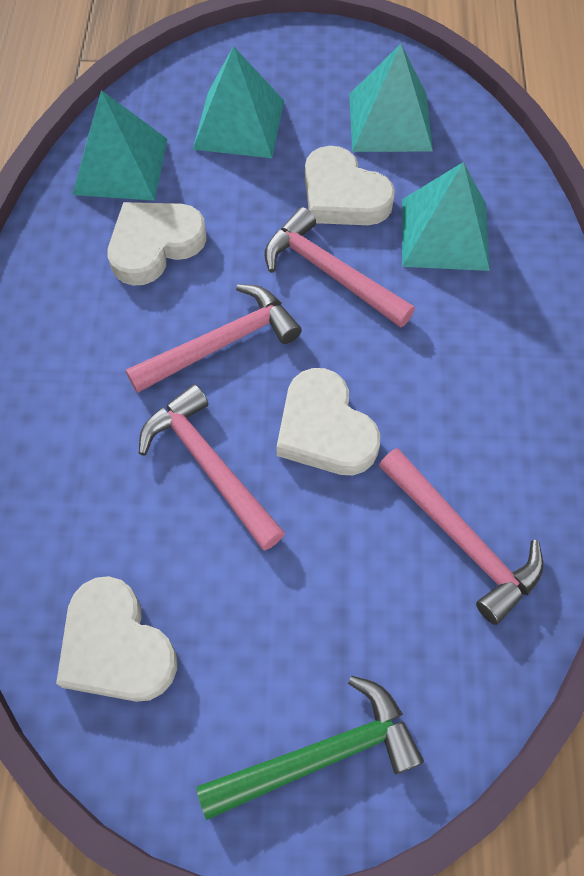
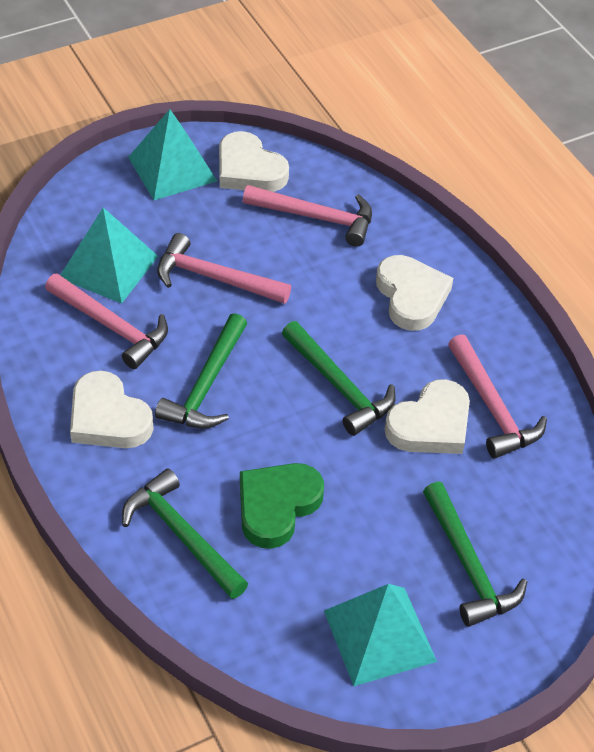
green hammer: [197,675,424,820] = 1 -> [122,468,248,599] [155,313,247,429] [282,321,396,436] [423,482,527,627] = 4
green heart: none = 0 -> [240,463,324,549] = 1
turquoise pyramid: [72,90,167,201] [193,46,284,158] [349,44,433,152] [402,162,490,271] = 4 -> [60,207,158,304] [128,109,217,200] [324,584,437,686] = 3

